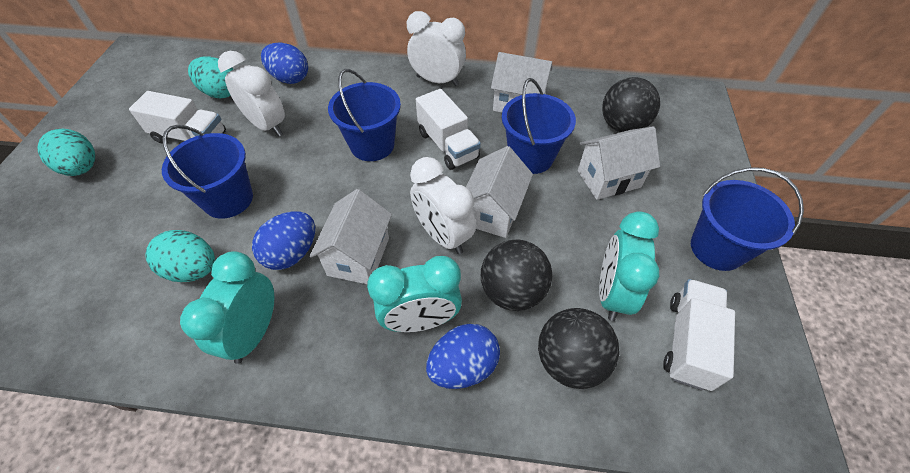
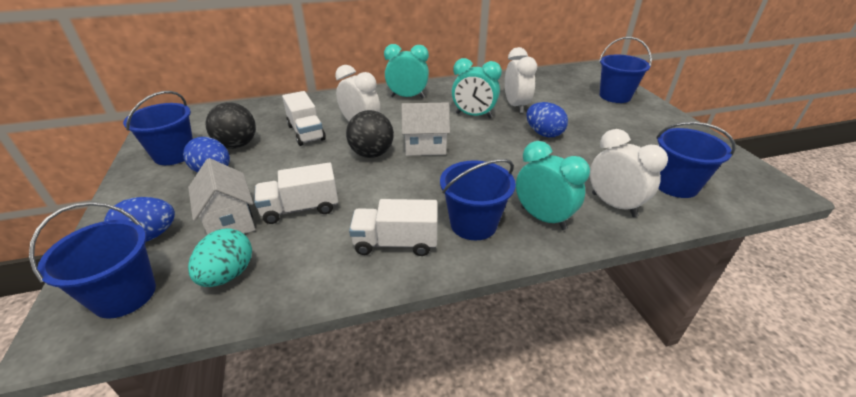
black ball: [481,240,552,311] [538,308,620,389] [602,77,660,132] = 3 -> [206,102,256,149] [346,110,394,158] = 2
blue bucket: [162,125,253,219] [328,69,401,161] [502,78,576,174] [691,167,804,271] = 4 -> [29,202,156,319] [123,91,193,165] [440,159,516,240] [599,37,652,103] [656,122,736,198] = 5
turquoise egg: [37,129,95,176] [145,230,215,282] [188,56,234,98] = 3 -> [188,228,252,287] = 1
white house: [309,189,392,284] [466,146,533,238] [491,52,552,113] [578,126,660,200] = 4 -> [188,158,255,235] [401,103,450,156] = 2

